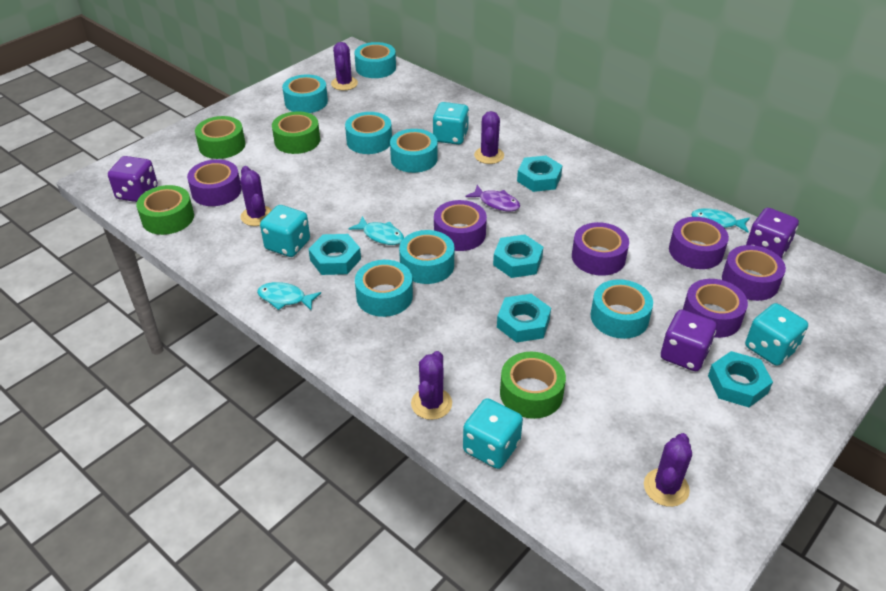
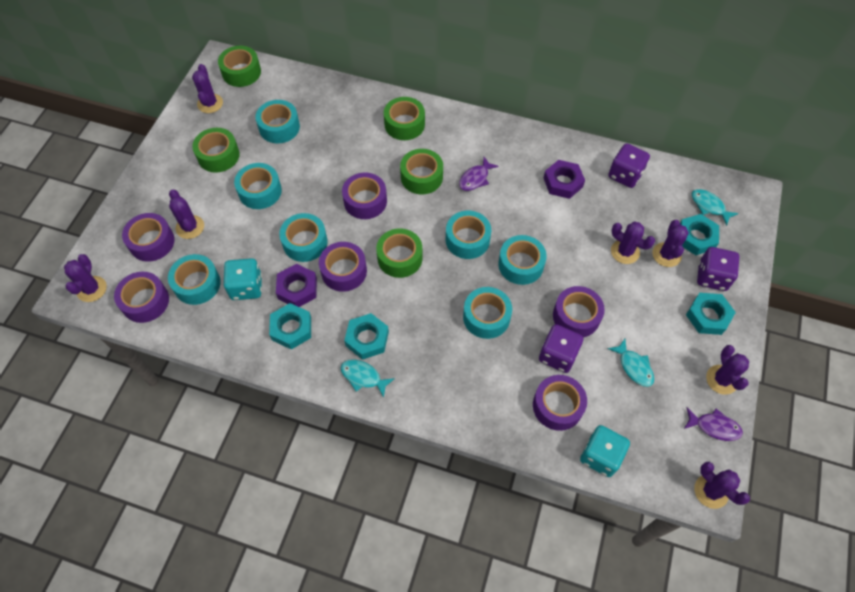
green tape: [136,185,194,235] [195,116,245,159] [272,111,320,154] [500,352,566,419] = 4 -> [192,128,240,173] [218,46,261,87] [376,228,423,278] [384,97,425,140] [400,149,443,194] = 5
purple cactus: [240,166,272,226] [331,42,358,91] [411,351,452,420] [474,111,504,164] [644,433,692,507] = 5 -> [64,254,107,302] [169,189,204,239] [192,64,223,113] [611,222,655,264] [652,220,689,267] [694,462,750,509] [706,345,749,395] = 7
purple fish: [465,185,520,211] = 1 -> [459,157,499,191] [684,408,743,441] = 2
purple nut: none = 0 -> [276,264,317,307] [544,160,585,199] = 2
turquoise dice: [260,205,310,257] [433,102,469,145] [463,398,523,469] [745,303,808,366] = 4 -> [224,258,262,300] [580,425,630,477] = 2
turquoise nut: [309,234,361,275] [493,234,543,278] [497,294,551,343] [517,155,563,192] [708,351,773,407] = 5 -> [269,303,311,350] [344,313,389,360] [680,214,719,255] [686,293,736,335] = 4

